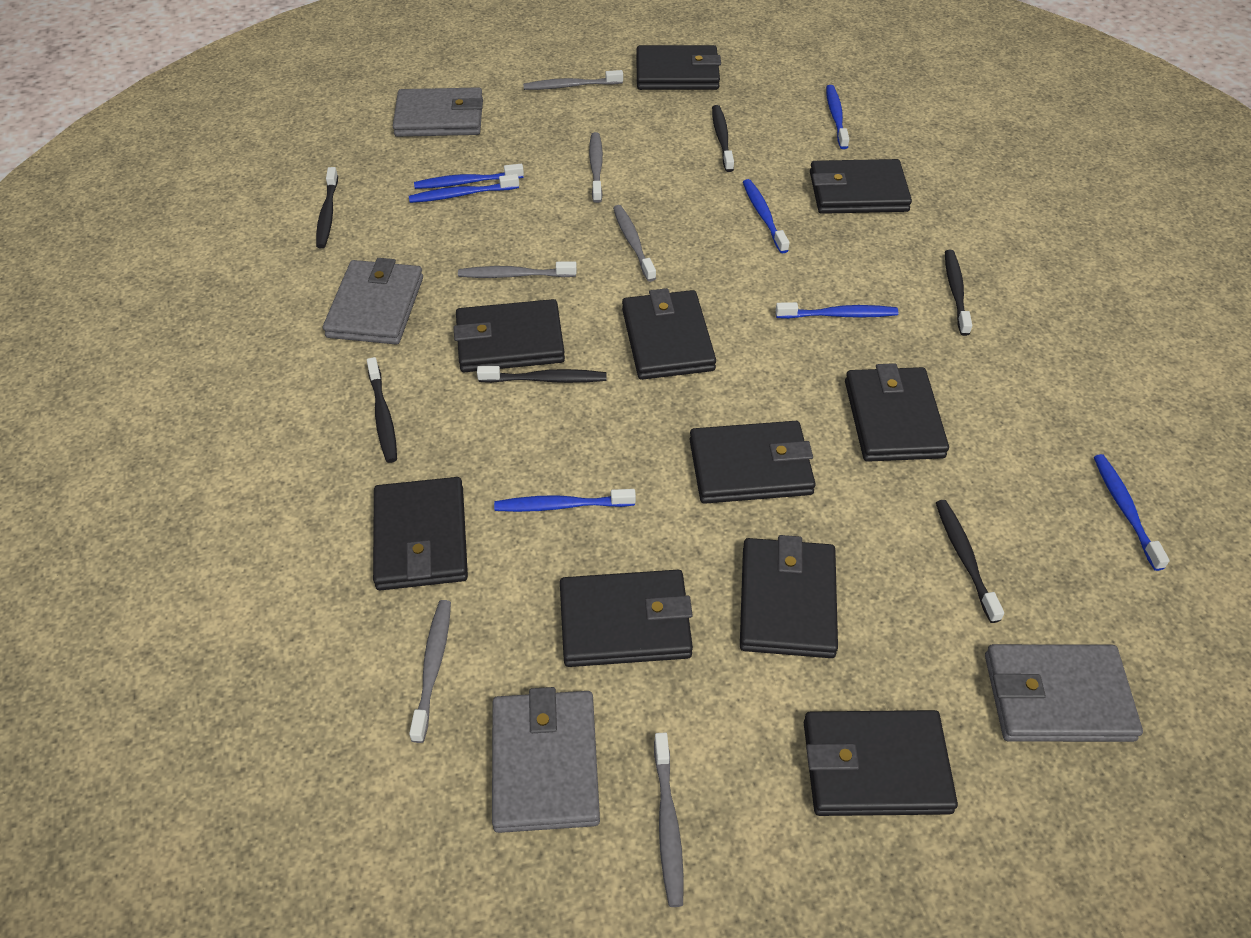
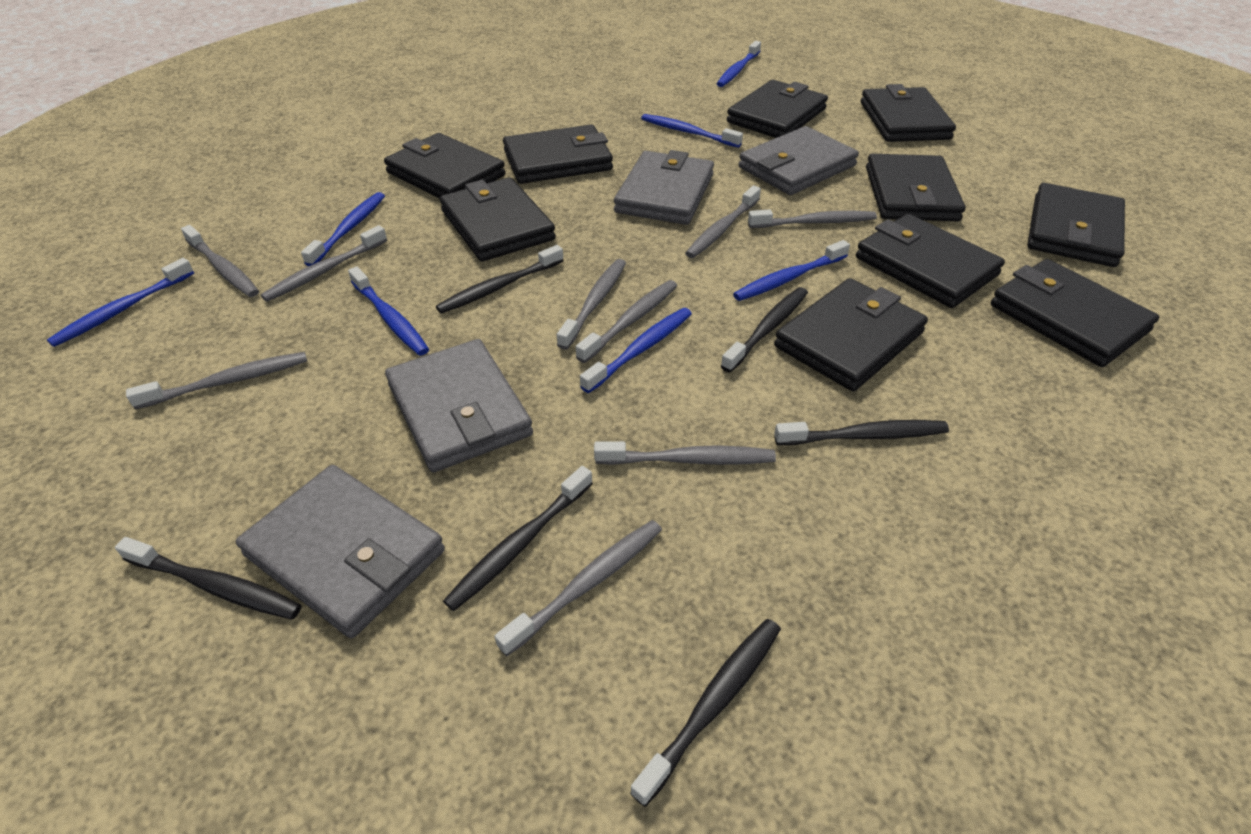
grey toothbrush: [409,600,451,743] [458,262,577,278] [523,70,623,90] [589,132,603,203] [613,205,656,282] [654,732,684,907] = 6 -> [126,352,307,409] [181,225,259,297] [261,225,387,302] [495,520,662,656] [557,259,626,350] [576,280,677,363] [594,441,776,465] [685,186,761,258] [748,210,877,228] = 9

